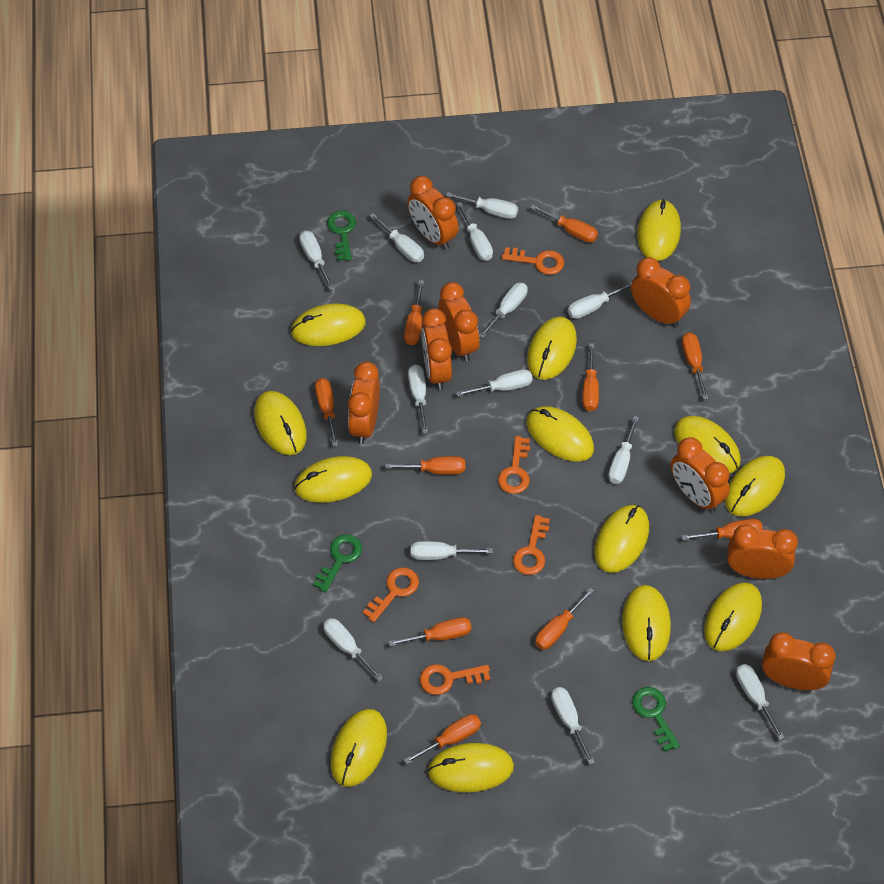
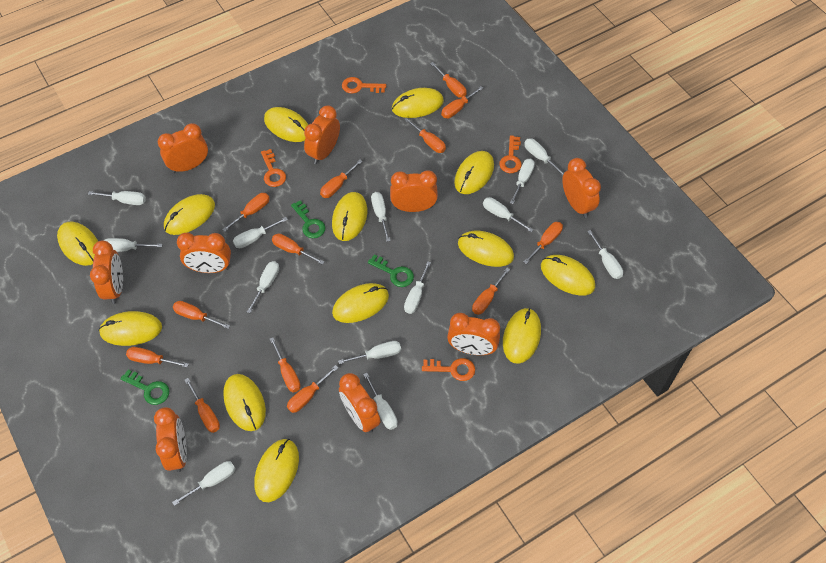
orange clock: [348,361,380,444] [407,176,459,250] [421,308,452,390] [439,282,479,362] [631,257,691,327] [671,437,730,512] [727,524,798,579] [762,632,836,690] = 8 -> [90,240,123,304] [154,407,187,472] [158,123,208,173] [177,232,231,273] [304,105,340,164] [339,373,380,433] [390,170,438,212] [447,313,500,355] [562,158,601,218] = 9
orange key: [363,567,419,622] [420,664,490,695] [498,436,530,494] [502,247,564,275] [513,515,550,575] = 5 -> [261,149,286,187] [342,77,386,93] [422,358,475,381] [499,135,522,173] = 4
orange screwdriver: [315,378,338,447] [385,456,465,475] [388,617,471,647] [404,280,424,345] [404,714,481,765] [530,205,598,242] [535,588,594,650] [582,343,599,411] [681,519,763,541] [682,332,709,400] = 10 -> [126,347,189,368] [173,301,230,329] [185,378,220,433] [222,193,270,232] [270,337,300,392] [272,234,324,265] [287,365,338,413] [320,159,363,198] [404,117,446,153] [430,62,467,98] [441,86,483,118] [472,268,510,315] [524,222,563,264] = 13

